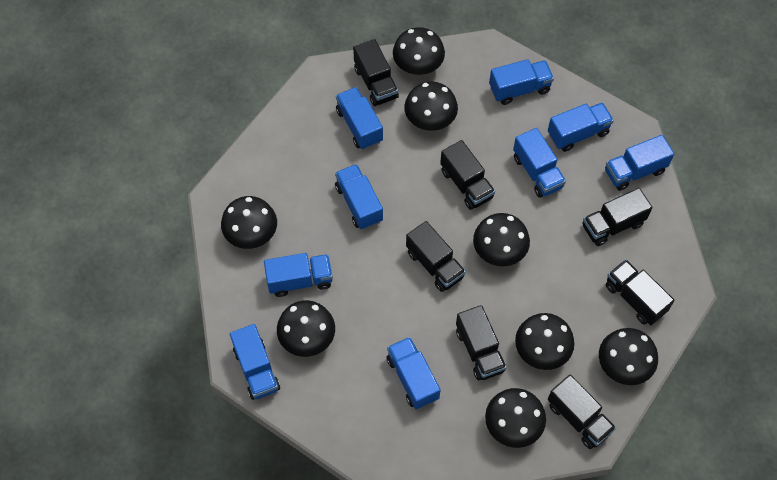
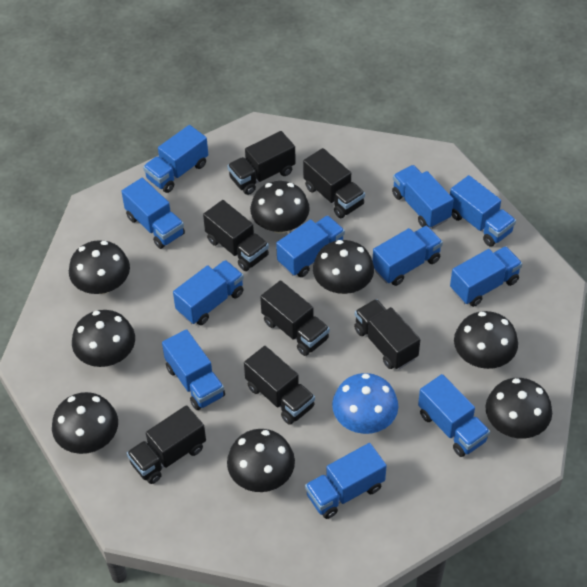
blue mushroom: none = 0 -> [332,373,398,434] = 1
blue truck: [230,324,280,400] [264,253,333,297] [335,164,383,229] [336,87,383,150] [387,337,440,409] [489,59,554,105] [513,128,566,198] [548,102,614,152] [605,135,674,191] = 9 -> [121,178,185,249] [143,125,208,193] [162,329,225,410] [173,260,244,325] [276,215,345,277] [305,443,387,519] [372,226,443,286] [392,165,453,228] [418,374,490,457] [450,175,516,247] [450,246,522,307] = 11

